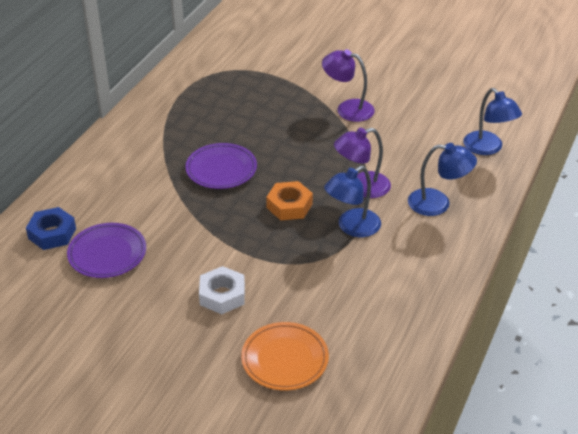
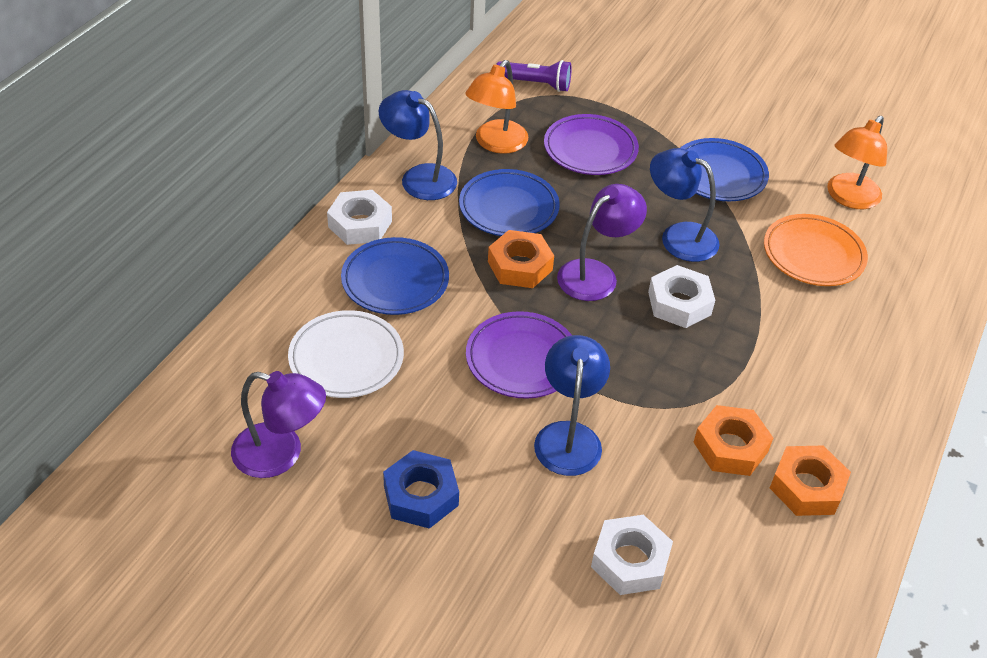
blue plate: none = 0 -> [341,237,449,315] [459,169,560,236] [680,138,769,201] = 3
orange lamp: none = 0 -> [465,60,528,154] [827,116,887,209] = 2
orange nut: [266,181,313,220] = 1 -> [488,230,554,288] [693,405,773,476] [770,446,851,516] = 3
purple flashlight: none = 0 -> [496,60,572,92] = 1
white nut: [199,266,245,314] = 1 -> [327,190,392,245] [591,515,673,595] [648,265,715,328] = 3
white plate: none = 0 -> [288,310,404,398] = 1

